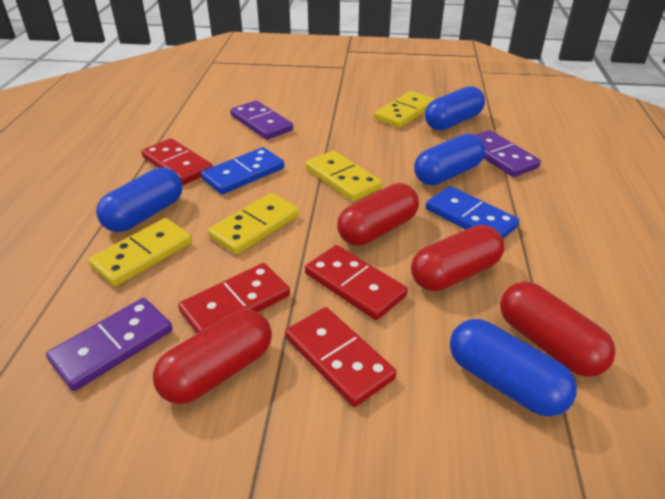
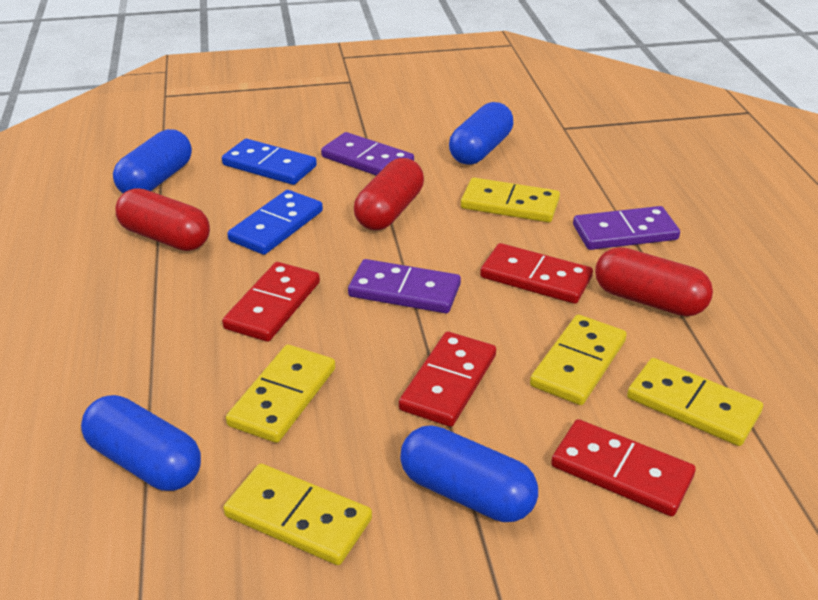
red capsule: [153,309,272,404] [337,183,419,246] [411,225,504,291] [500,282,616,377] = 4 -> [115,188,210,251] [354,158,424,230] [595,247,713,316] = 3
yellow domino: [88,218,192,287] [208,193,299,254] [305,150,382,201] [374,91,435,128] = 4 -> [223,464,372,565] [226,345,335,443] [461,178,560,222] [530,315,627,405] [627,358,763,446] = 5

